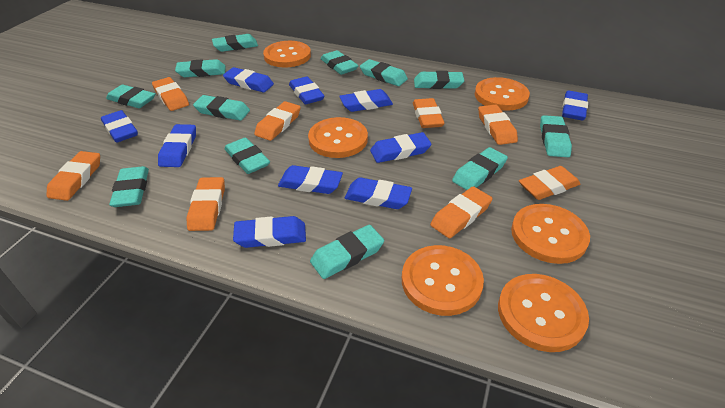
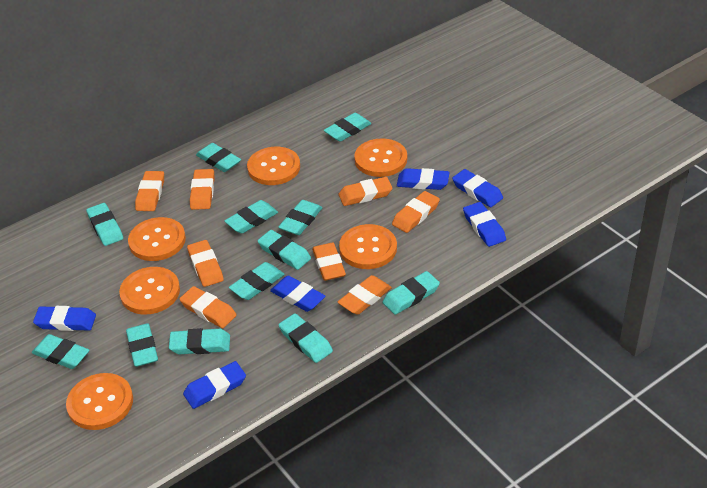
blue eraser: [101,110,138,143] [158,124,196,167] [223,67,274,93] [233,216,306,248] [278,165,343,194] [289,76,325,105] [339,89,393,112] [345,178,412,209] [370,132,431,163] [562,91,588,121] = 10 -> [33,306,96,331] [183,361,246,409] [270,276,325,312] [397,168,450,190] [452,169,503,207] [463,202,506,247] = 6

